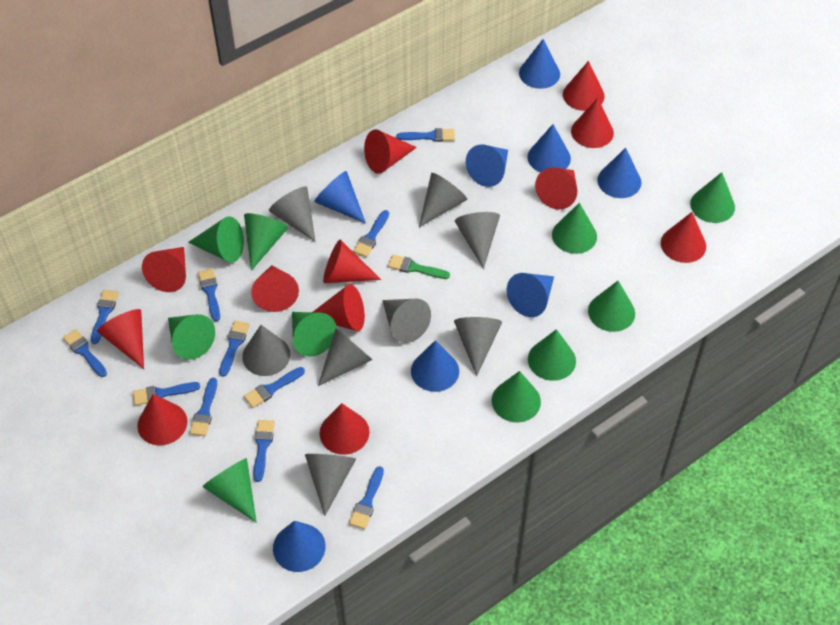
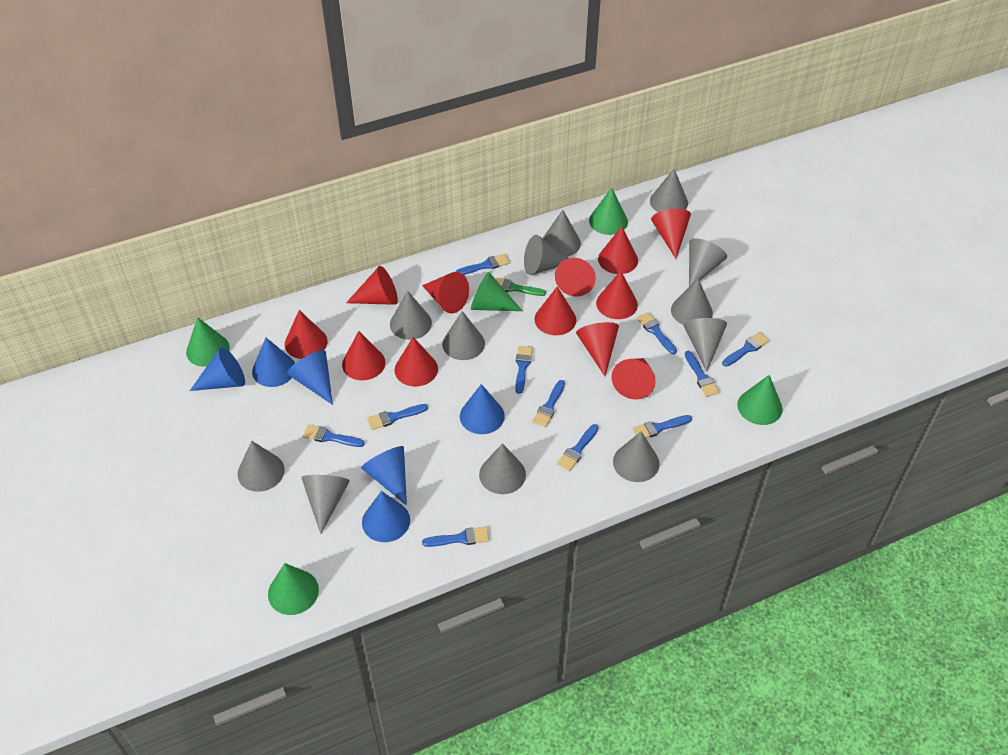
blue cone: [273,521,326,572] [314,171,366,224] [411,340,459,392] [466,145,508,187] [507,273,554,317] [519,39,560,89] [527,124,571,173] [597,148,641,198] = 8 -> [190,347,245,391] [252,338,295,387] [287,350,333,405] [361,446,407,506] [362,491,410,542] [460,384,505,434] = 6
green cone: [168,314,215,360] [188,216,244,262] [202,458,257,523] [244,213,288,271] [292,312,337,357] [492,371,541,422] [528,329,576,381] [552,203,597,254] [588,281,635,332] [690,172,735,223] = 10 -> [186,317,230,367] [268,563,319,615] [471,272,522,311] [589,188,628,235] [737,375,783,425] = 5
grey cone: [242,325,291,376] [269,186,316,242] [305,454,356,516] [318,329,373,386] [382,299,431,343] [419,173,467,227] [454,317,502,376] [455,212,500,269] = 8 -> [237,441,285,492] [301,475,350,534] [390,291,432,340] [442,311,485,360] [479,443,526,494] [524,235,568,275] [543,210,581,257] [613,431,660,482] [650,169,688,212] [671,278,713,325] [683,318,727,372] [689,238,727,287] = 12

